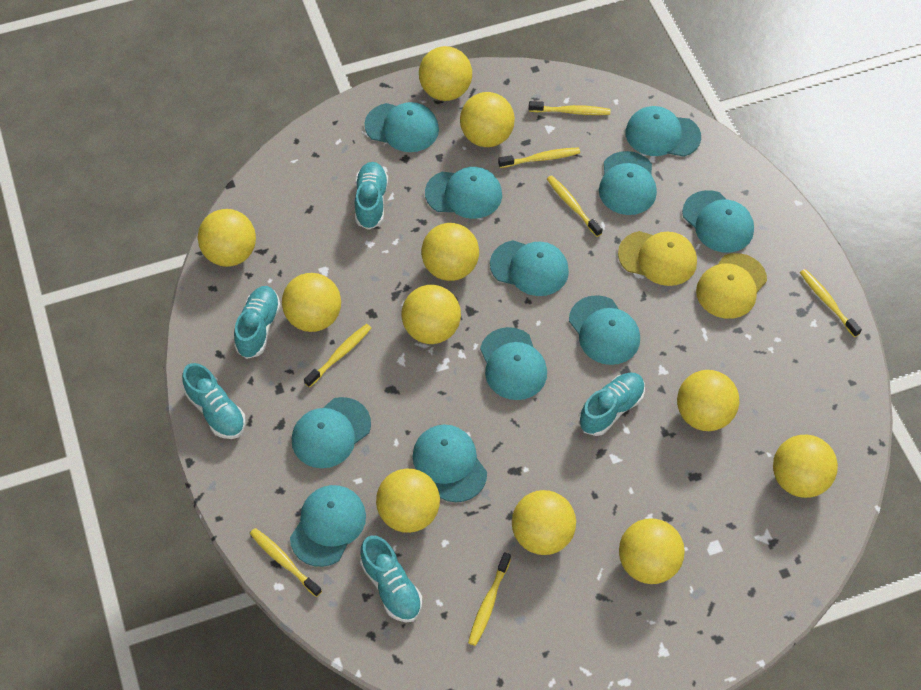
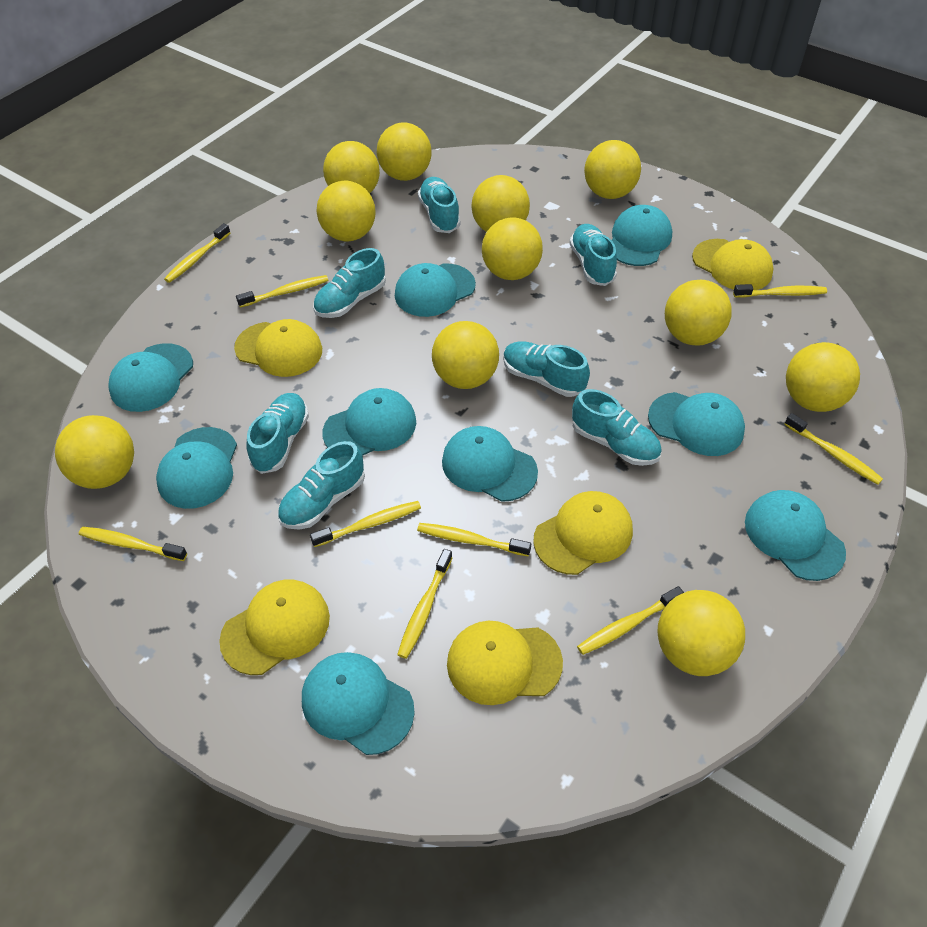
turquoise cap: [290,485,366,567] [292,397,371,468] [365,102,439,152] [412,424,487,502] [425,167,502,219] [480,327,547,400] [490,240,569,296] [569,295,640,365] [599,151,657,215] [626,106,701,157] [682,190,754,253] = 11 -> [108,343,193,412] [156,427,237,509] [302,652,415,755] [322,388,416,456] [395,263,476,317] [442,426,538,502] [612,205,672,266] [648,392,745,456] [745,490,846,581] = 9
turquoise shoe: [182,363,246,439] [234,286,281,359] [355,162,388,230] [360,535,422,622] [579,373,645,436] = 5 -> [246,393,309,474] [278,441,365,529] [313,248,386,318] [418,177,460,233] [503,341,590,397] [569,224,617,286] [572,389,662,466] = 7
yellow cap: [618,231,697,286] [696,253,767,319] = 2 -> [219,580,330,675] [234,319,322,377] [447,621,563,705] [533,491,633,575] [692,239,773,290] = 5
yellow toothbrush: [250,528,322,597] [304,324,371,388] [468,552,511,646] [498,147,580,168] [529,101,610,115] [547,176,602,237] [800,269,862,337] = 7 -> [79,527,187,561] [164,223,231,283] [236,275,328,308] [310,501,421,547] [397,549,452,659] [417,523,531,556] [577,586,684,655] [733,284,827,298] [784,413,883,485] = 9

